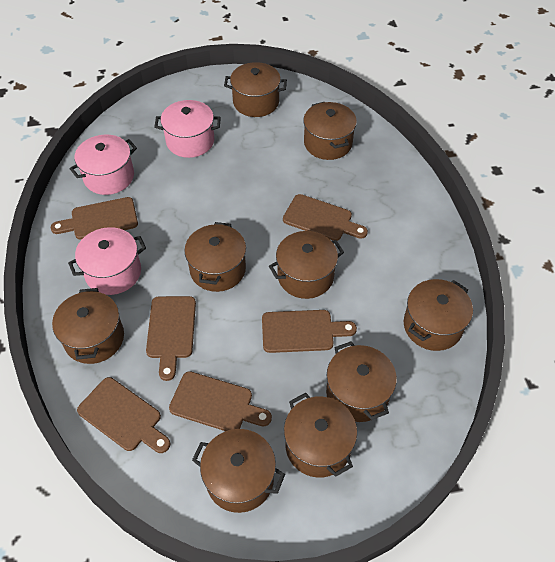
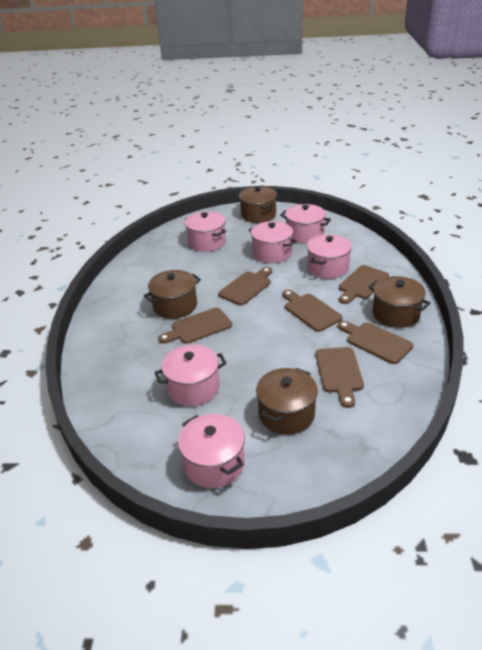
brown pot: [52,288,124,364] [184,222,246,292] [192,429,285,513] [224,62,287,117] [269,231,344,299] [284,393,357,478] [303,102,357,160] [326,341,397,422] [404,279,473,351] = 9 -> [144,270,201,319] [239,186,277,223] [256,368,318,435] [369,276,431,328] = 4
pink pot: [68,227,146,295] [69,135,137,195] [154,100,221,158] = 3 -> [154,344,227,406] [178,414,245,488] [185,211,226,252] [249,221,296,263] [280,204,331,244] [307,234,352,279] = 6

